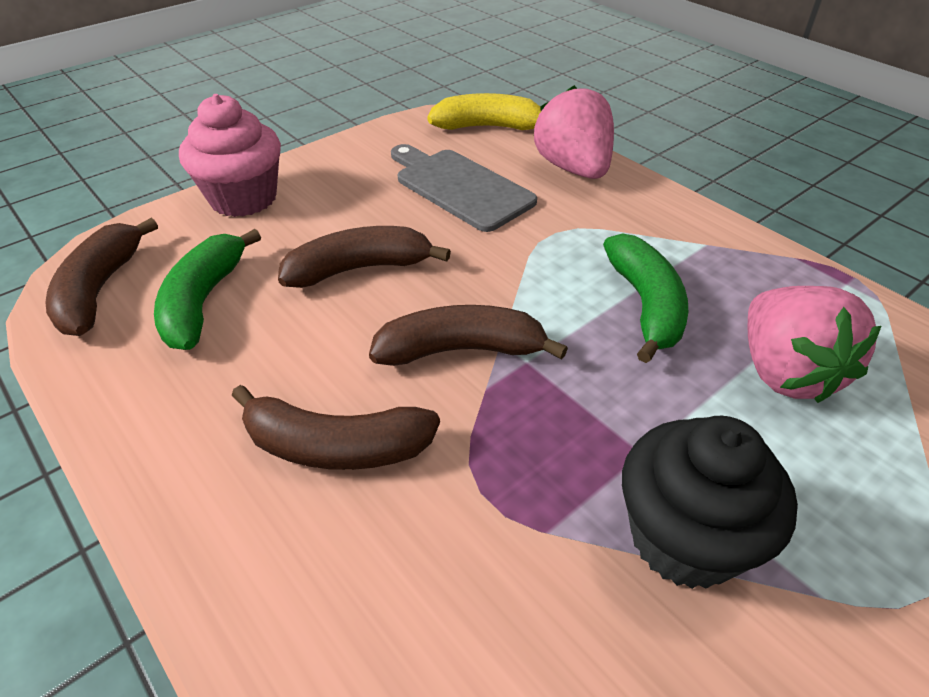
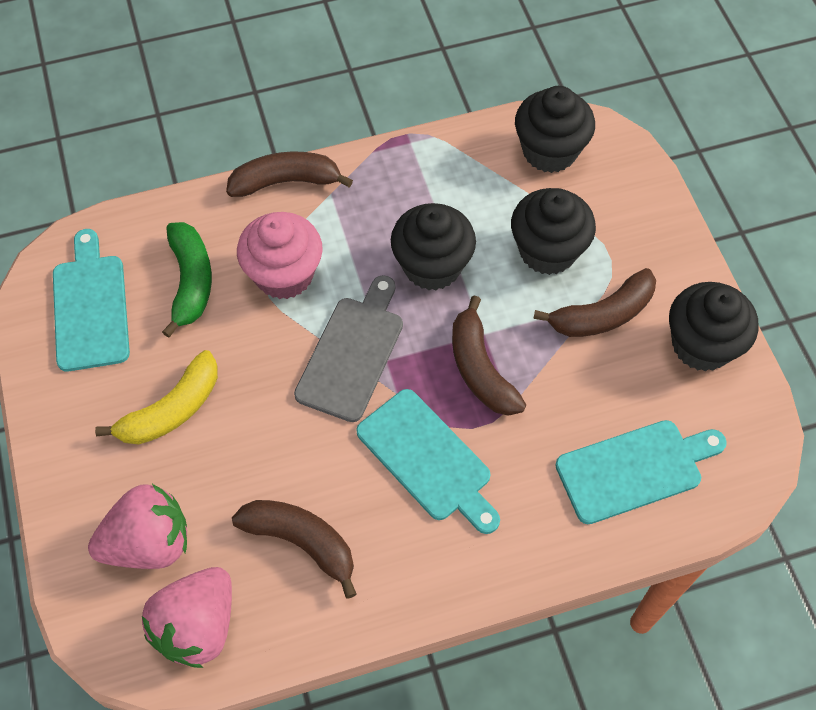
black cupcake: [622,416,798,589] = 1 -> [391,203,476,290] [511,188,596,275] [515,86,595,173] [669,282,759,371] = 4
green banana: [154,229,261,350] [603,234,688,363] = 2 -> [162,222,212,338] = 1
turquoise cutting board: none = 0 -> [53,229,130,372] [356,389,500,534] [555,420,727,524] = 3

